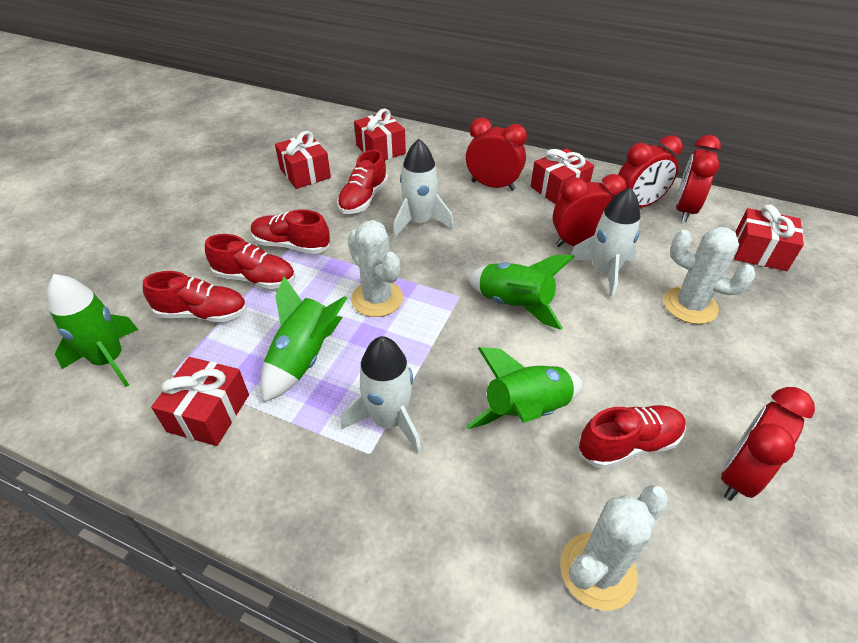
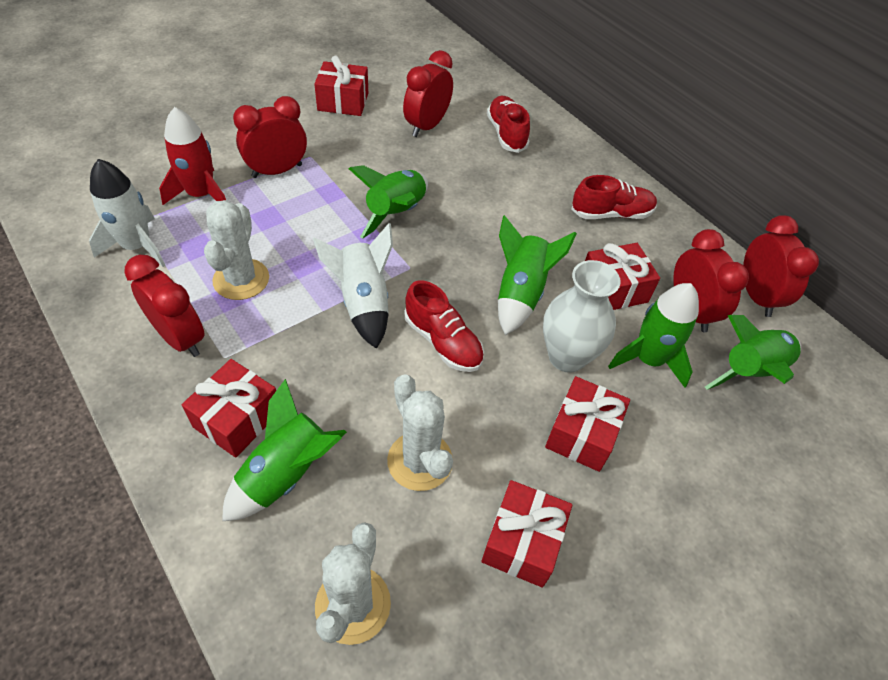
green rocket: [47,274,138,387] [261,276,347,402] [466,347,582,429] [467,255,575,330] = 4 -> [222,379,347,522] [349,165,428,239] [498,215,577,335] [608,283,699,388] [705,315,801,390] = 5
red rocket: none = 0 -> [159,107,226,205] = 1
red shoe: [143,271,247,322] [205,234,295,289] [251,210,330,254] [337,149,388,214] [578,405,686,469] = 5 -> [404,281,484,372] [487,96,530,153] [571,175,657,219] = 3
white rocket: [341,336,421,454] [393,139,454,238] [571,187,640,300] = 3 -> [89,159,166,267] [313,223,393,349] = 2
white vase: none = 0 -> [543,260,621,373] = 1

